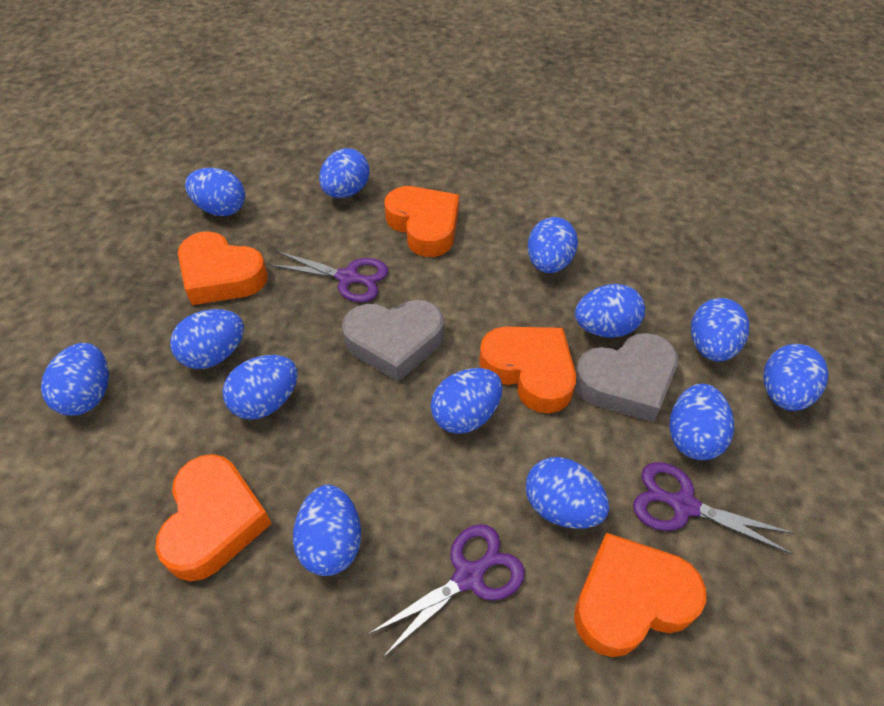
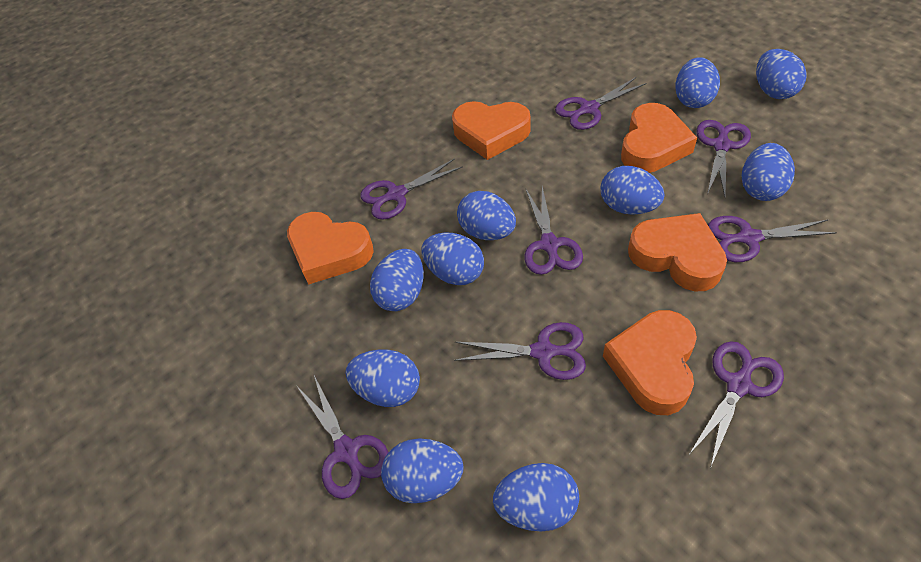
blue egg: [41,343,109,416] [170,309,244,369] [185,167,245,216] [223,355,298,420] [293,485,361,576] [319,148,370,198] [431,368,503,434] [525,457,609,529] [528,217,578,273] [575,284,645,338] [670,384,734,460] [691,298,749,362] [763,344,829,411] = 13 -> [346,349,420,407] [370,249,424,311] [381,438,463,503] [422,232,484,285] [457,191,516,240] [493,463,579,531] [601,166,665,215] [675,57,720,108] [742,143,795,201] [756,49,807,99] = 10
grey heart: [342,300,444,382] [575,333,678,423] = 2 -> none = 0
purple scissors: [270,251,388,302] [368,524,525,657] [633,462,795,555] = 3 -> [298,375,389,499] [360,158,463,220] [454,322,586,380] [525,186,583,275] [555,77,647,130] [690,341,784,468] [696,120,751,197] [708,216,837,262] = 8

